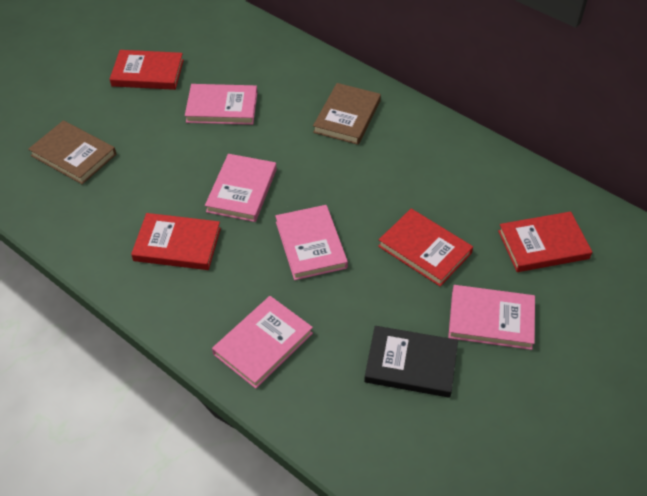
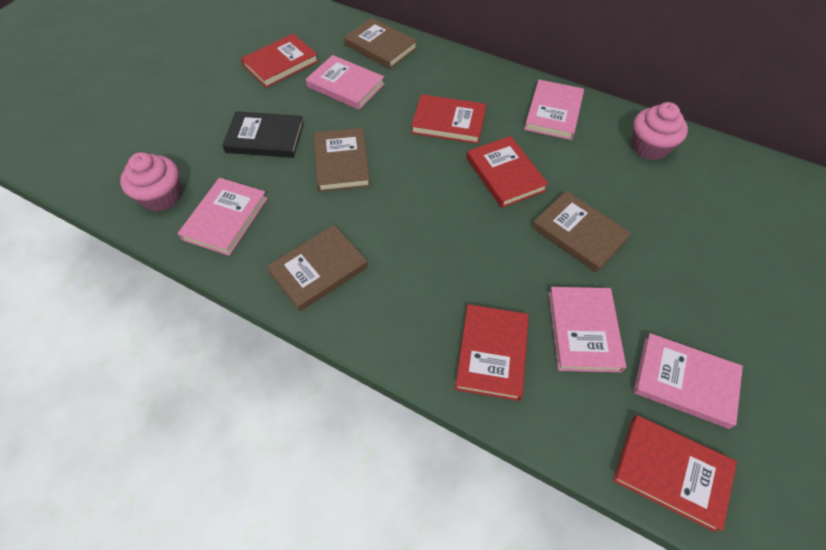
brown book: [28,120,116,184] [313,83,381,145] = 2 -> [267,225,368,311] [314,128,370,192] [344,18,417,69] [532,191,631,273] = 4
pink cupcake: none = 0 -> [120,152,181,212] [632,102,688,160] = 2
red book: [110,50,184,90] [131,213,221,270] [378,209,473,286] [498,211,592,272] = 4 -> [241,34,319,88] [411,94,486,144] [455,304,529,401] [466,136,548,208] [613,415,737,532] = 5

